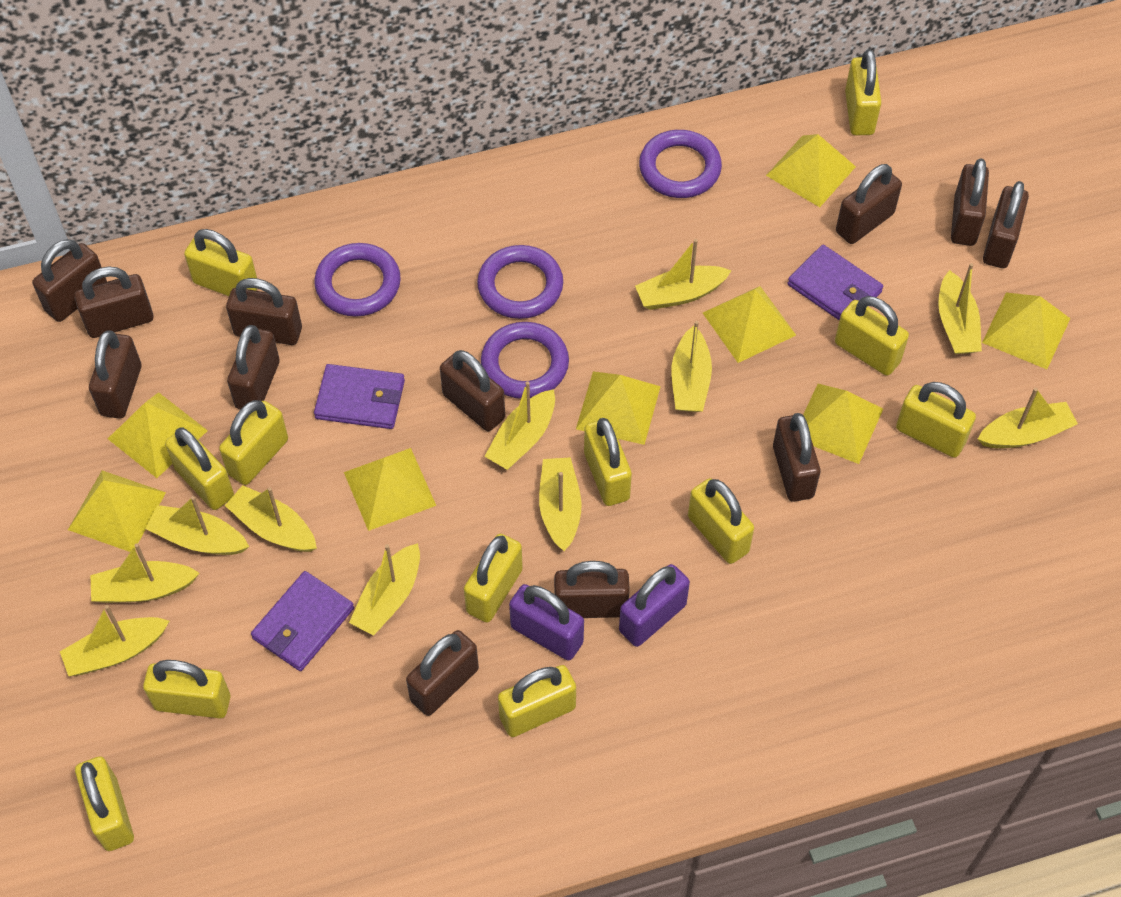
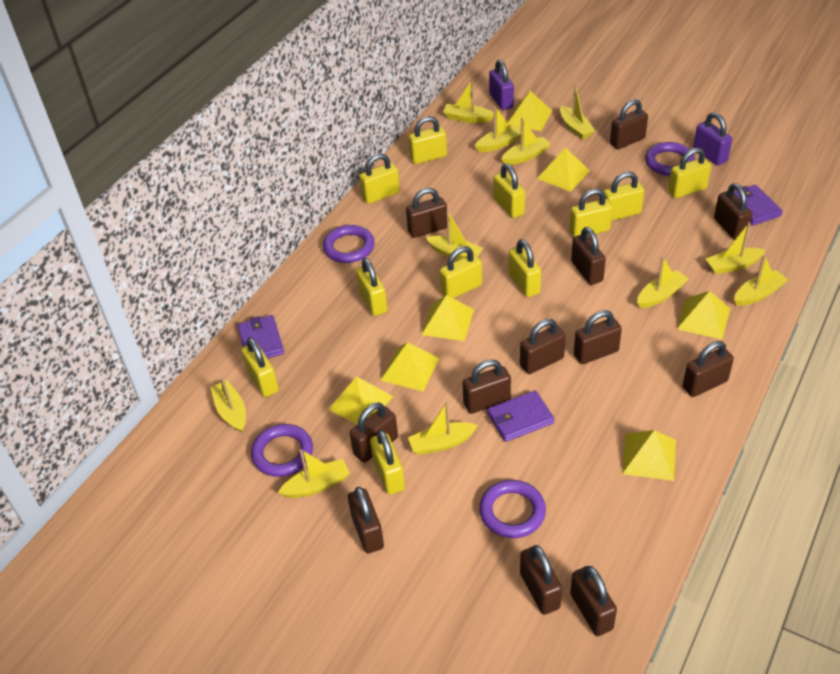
yellow padlock: [75,756,134,851] [143,660,231,718] [165,427,234,510] [184,229,257,296] [219,400,288,485] [464,534,523,623] [498,665,576,737] [584,418,632,506] [688,478,754,564] [835,296,909,376] [845,49,882,135] [896,382,976,458] = 12 -> [241,337,279,397] [356,258,388,316] [359,154,400,204] [370,430,405,495] [408,116,447,164] [440,246,482,298] [493,164,525,218] [509,239,541,297] [569,189,613,237] [603,172,644,221] [668,148,711,198] = 11
yellow pyramid: [68,470,166,552] [108,392,208,478] [344,448,436,531] [576,372,661,445] [703,286,796,363] [766,134,856,207] [803,384,883,464] [982,293,1070,369] = 8 -> [328,376,393,424] [380,342,439,392] [421,295,474,341] [508,91,552,131] [537,147,590,192] [622,430,676,481] [677,291,730,340] = 7

